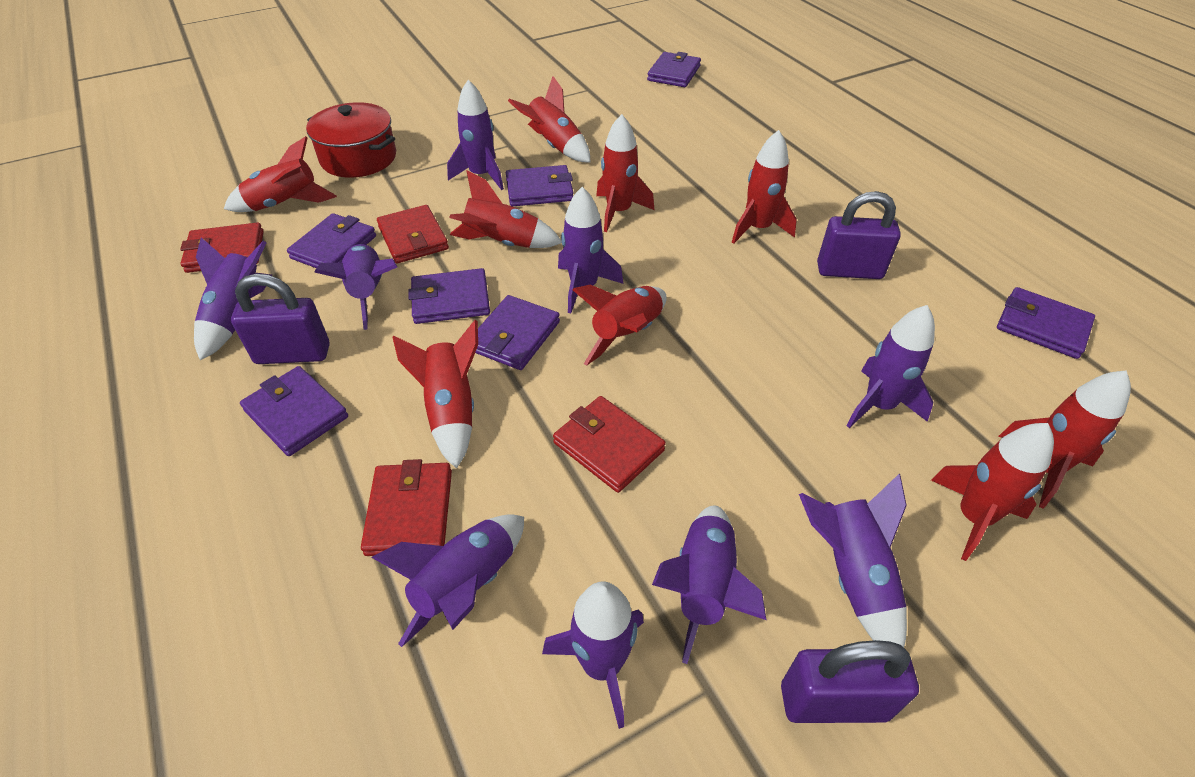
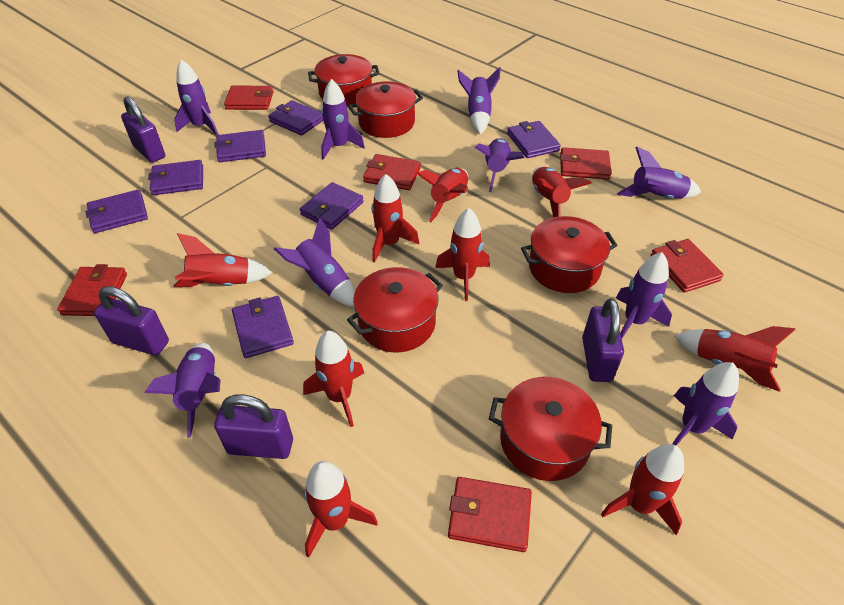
purple padlock: [231,274,330,364] [781,640,919,723] [817,191,901,279] = 3 -> [94,286,169,355] [121,96,165,163] [214,394,293,459] [582,299,624,382] = 4
red pot: [306,102,396,178] = 1 -> [308,54,380,107] [347,267,443,352] [348,81,423,138] [489,377,612,481] [521,216,618,293] = 5
red wallet: [180,222,264,273] [361,459,452,556] [377,205,449,263] [553,396,666,493] = 4 -> [58,264,127,316] [224,86,273,110] [363,154,421,190] [448,477,532,552] [560,147,612,180] [651,239,724,293] = 6

